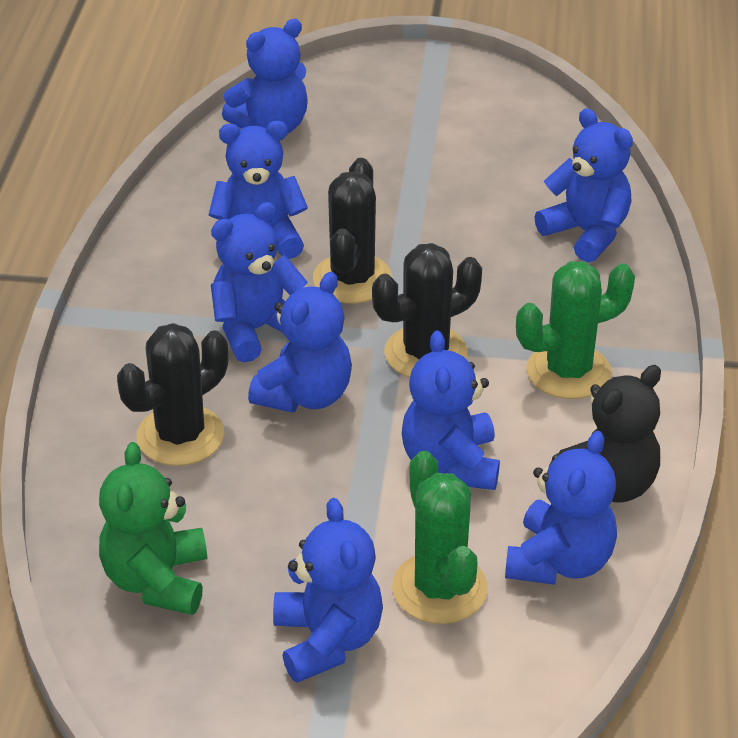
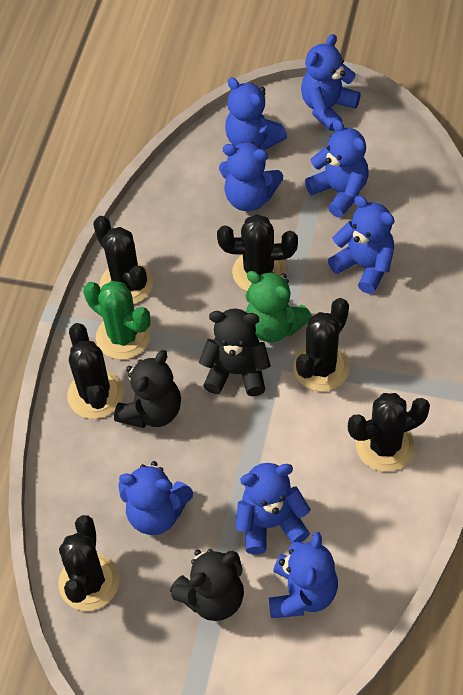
black cactus: [117,323,228,466] [313,158,392,303] [372,243,482,377] = 3 -> [58,515,119,611] [67,323,123,419] [93,216,153,305] [217,214,298,291] [293,298,350,391] [348,393,430,472] = 6
black teddy bear: [549,365,661,503] = 1 -> [114,350,181,428] [170,549,244,621] [199,309,271,396] = 3
green cactus: [392,451,488,624] [516,261,635,399] = 2 -> [83,281,150,359] = 1

